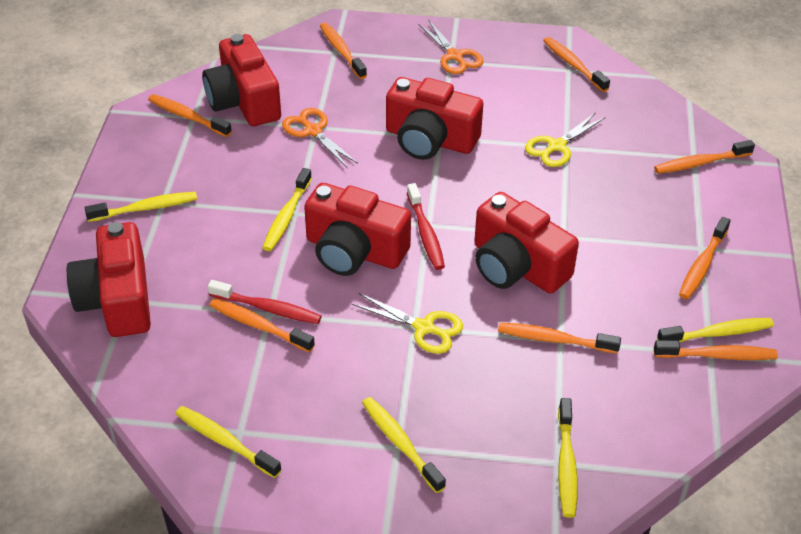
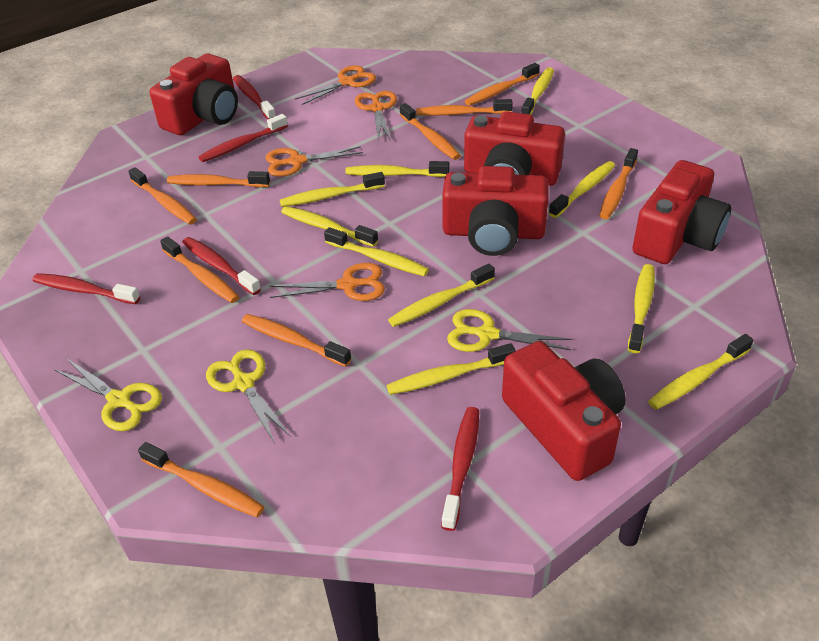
orange scissors: [282,108,358,167] [419,21,484,74] = 2 -> [265,146,363,177] [270,263,385,301] [295,65,376,105] [355,91,397,141] = 4
orange toothbrush: [148,94,232,137] [209,298,315,352] [320,23,367,79] [498,323,621,354] [543,37,610,92] [654,140,755,174] [654,340,778,360] [679,217,731,299] = 8 -> [128,167,197,224] [138,442,264,517] [160,236,239,303] [167,171,270,187] [242,314,351,367] [400,103,461,160] [416,99,513,116] [465,63,540,106] [599,148,638,219] = 9
red toothbrush: [208,280,322,324] [407,183,445,270] = 2 -> [33,273,140,304] [182,237,261,295] [198,114,288,162] [233,75,276,119] [441,407,479,531] = 5
yellow scissors: [352,293,463,354] [525,112,606,167] = 2 -> [54,358,162,431] [206,349,291,444] [447,309,572,352] = 3
yellow toothbrush: [85,192,197,222] [175,406,282,478] [262,168,312,251] [362,397,446,493] [558,398,578,518] [657,318,774,342] = 6 -> [280,172,385,207] [281,206,378,247] [324,227,429,277] [345,161,449,177] [387,343,515,395] [388,264,495,327] [521,67,554,115] [549,161,615,218] [628,264,655,353] [648,334,754,410] = 10

